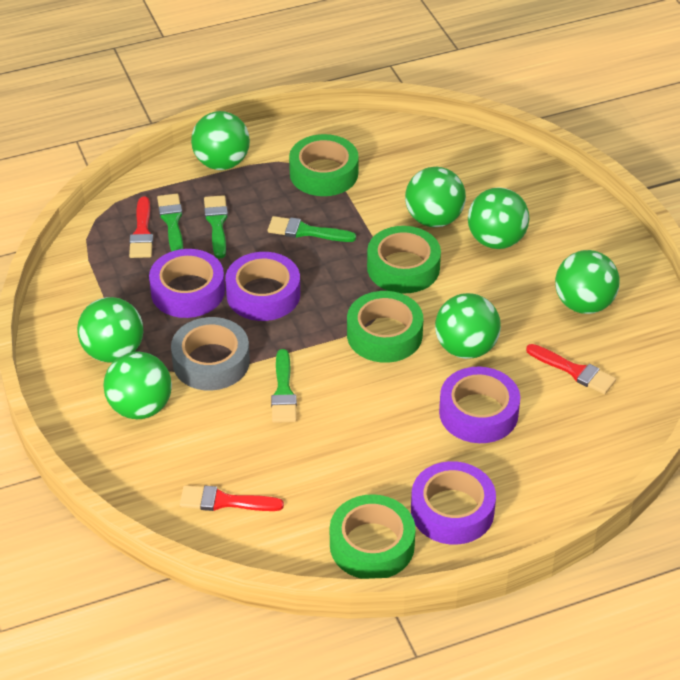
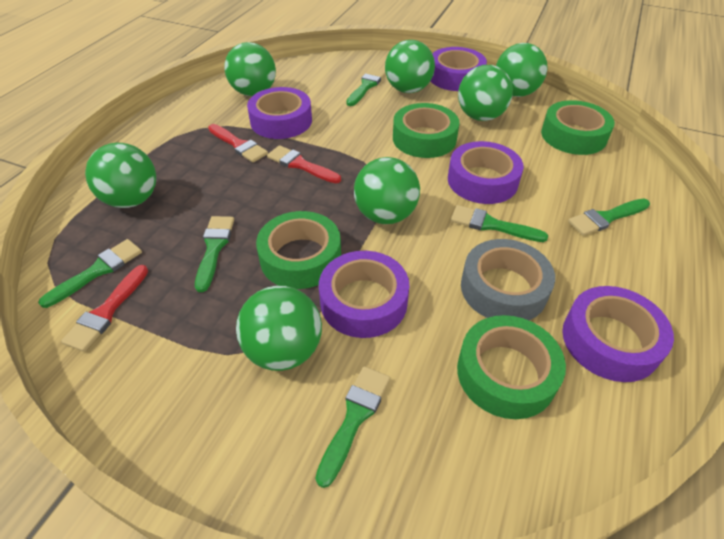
green brush: [157,194,183,252] [204,195,228,258] [268,216,356,242] [271,349,297,423] = 4 -> [38,239,142,308] [195,216,234,292] [315,366,390,488] [346,68,386,106] [451,205,548,242] [568,199,650,236] = 6
purple tape: [149,249,225,318] [225,252,300,321] [411,461,496,545] [439,367,520,443] = 4 -> [247,87,312,139] [319,251,410,338] [431,47,487,91] [448,141,524,204] [562,286,674,382] = 5

